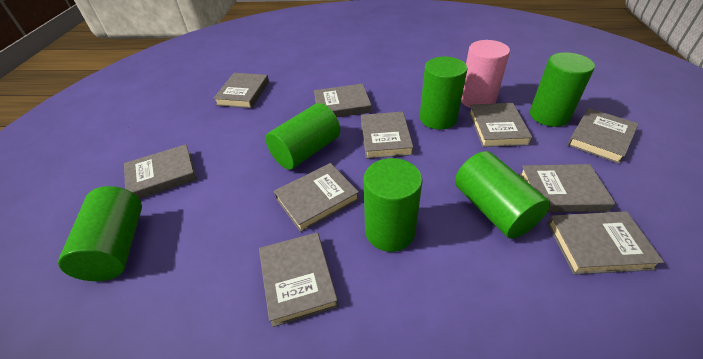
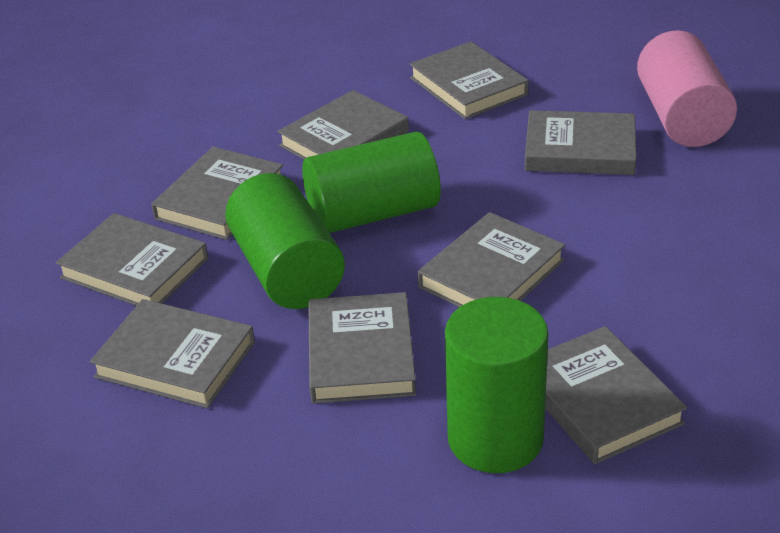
green cylinder: [58,186,142,281] [266,103,340,170] [364,158,422,252] [420,57,468,130] [455,151,550,239] [530,52,595,127] = 6 -> [225,173,345,309] [302,132,441,233] [445,297,549,473] = 3
grey book: [124,144,197,199] [213,73,269,108] [259,232,339,327] [274,163,359,232] [314,84,371,117] [361,112,414,159] [469,103,532,147] [519,164,615,212] [547,211,664,275] [567,108,639,164] = 10 -> [56,213,209,306] [90,299,255,409] [151,147,283,240] [278,90,409,160] [308,292,416,404] [410,41,529,119] [418,212,565,307] [525,110,636,175] [545,326,687,464] = 9

